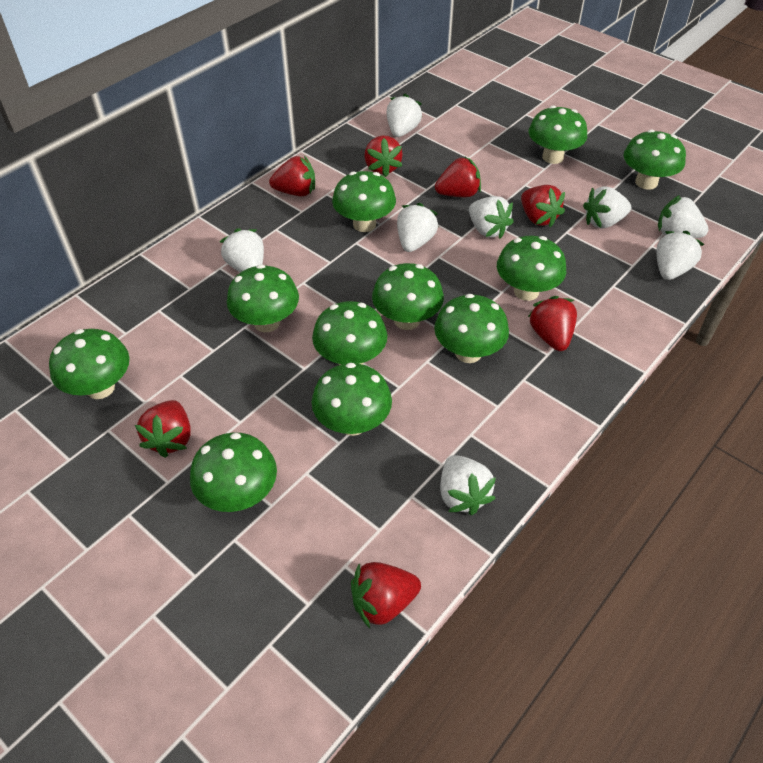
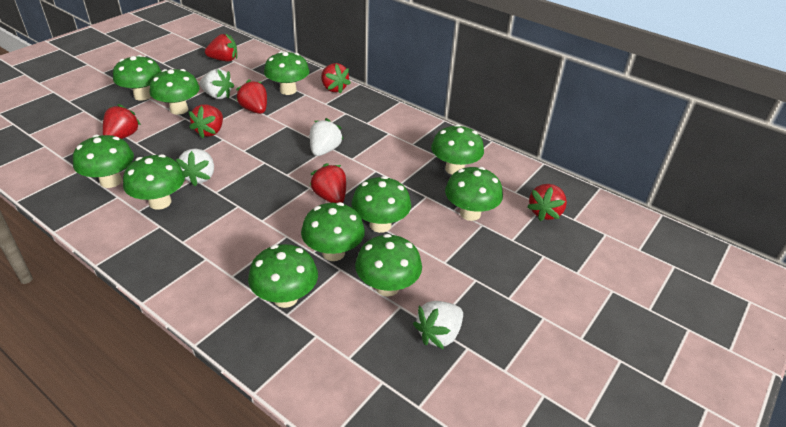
white strawberry: [220,228,264,273] [387,94,422,137] [397,203,438,252] [440,455,496,515] [469,196,514,239] [583,186,631,228] [657,231,704,280] [658,195,709,238] = 8 -> [176,149,214,186] [200,69,234,99] [310,118,344,156] [413,301,463,349] = 4

